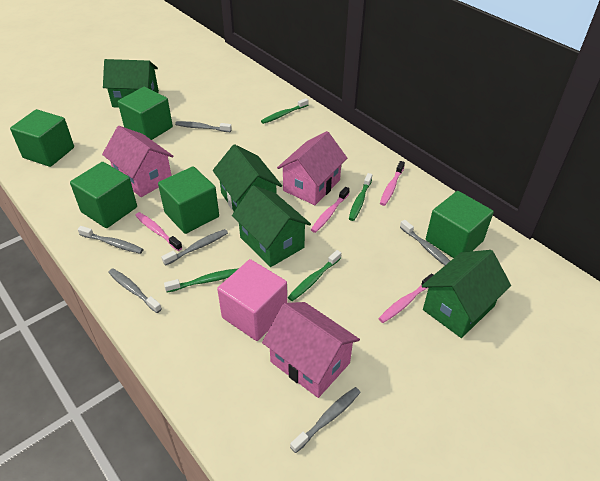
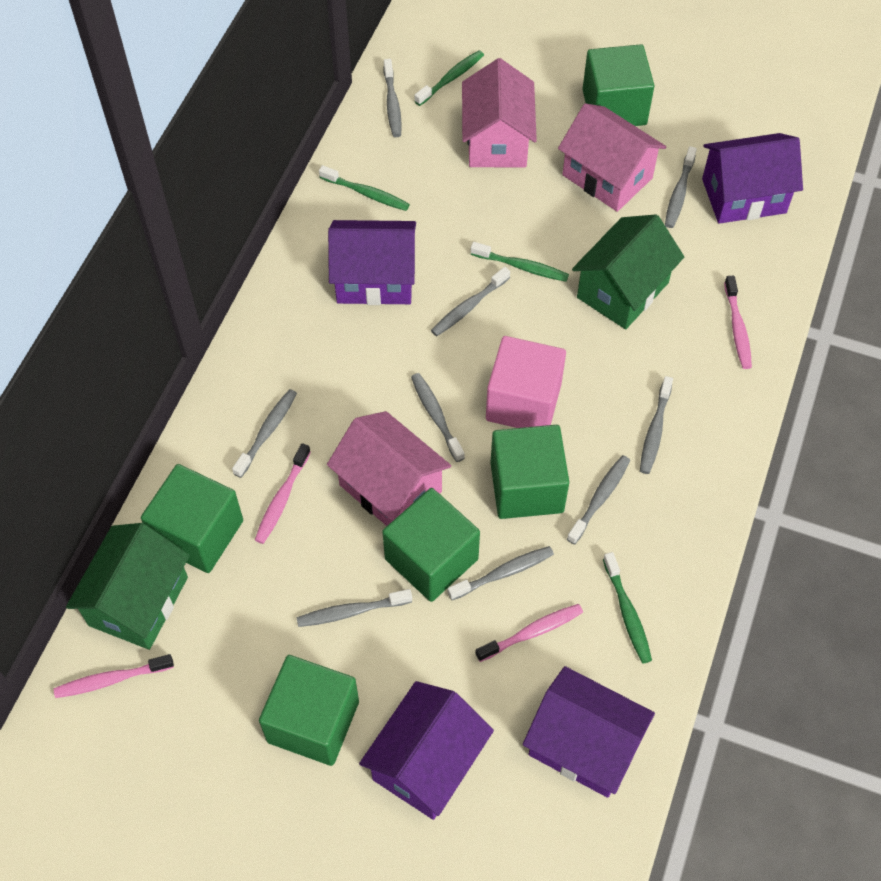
green house: [103,59,159,108] [213,144,282,211] [232,185,311,267] [422,250,511,338] = 4 -> [66,523,190,650] [572,215,684,329] = 2
grey toothbrush: [78,226,143,254] [108,268,162,313] [161,229,228,266] [175,121,232,132] [290,387,361,453] [400,220,450,265] = 6 -> [232,389,297,478] [297,589,412,627] [384,59,402,137] [411,373,465,462] [431,267,510,336] [447,546,554,600] [567,455,630,545] [640,376,673,474] [665,146,697,228] = 9
purple house: none = 0 -> [328,220,416,305] [359,681,494,820] [523,666,655,798] [702,133,803,224] = 4

